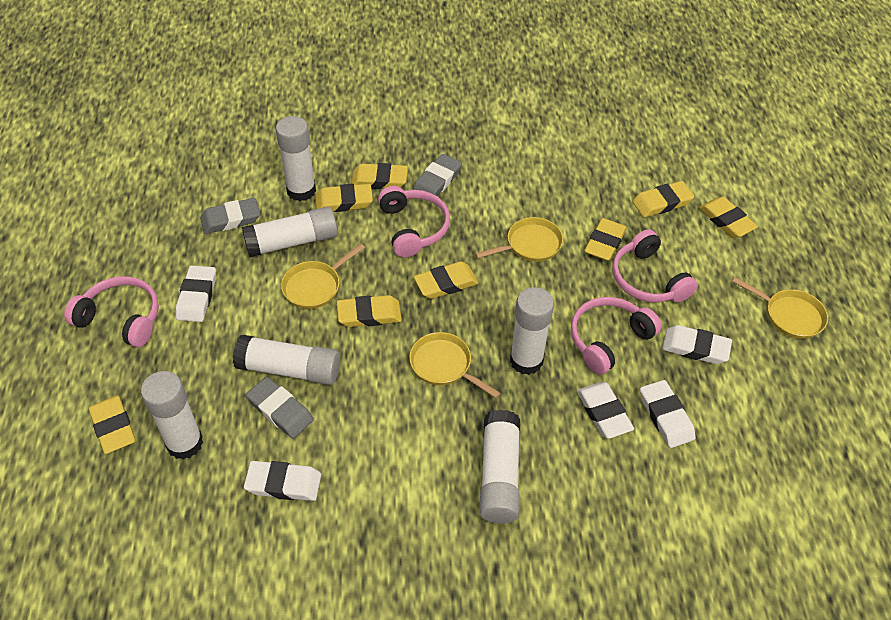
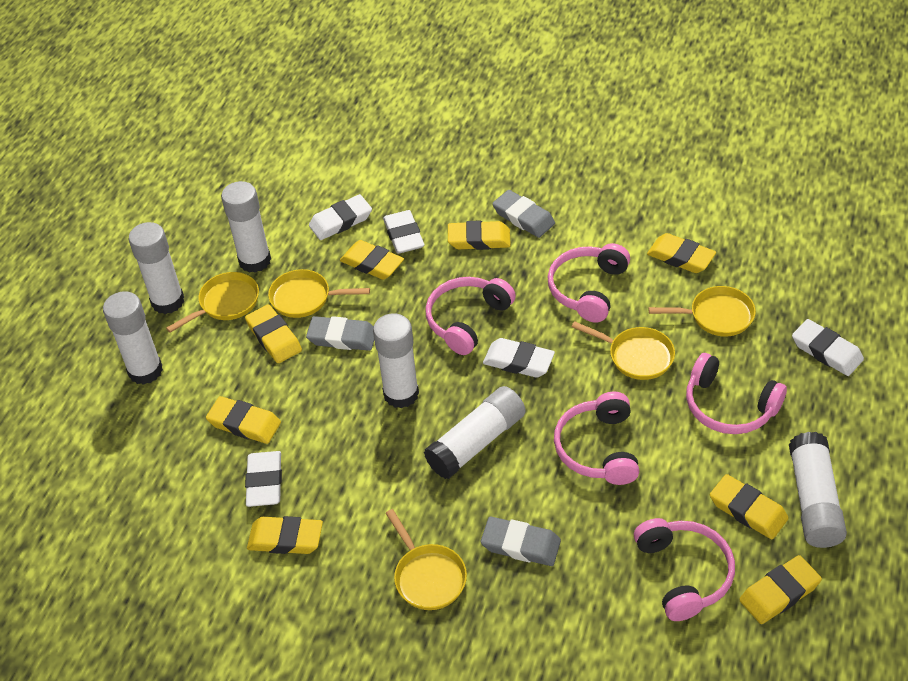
pink headphones: [64,276,159,347] [378,186,450,258] [571,297,662,375] [612,229,698,302] = 4 -> [425,277,516,355] [548,243,630,322] [554,392,639,485] [634,518,735,621] [686,353,787,434] = 5
yellow pan: [281,243,365,309] [409,332,501,398] [475,217,563,262] [732,277,828,339] = 4 -> [166,272,259,333] [268,269,370,318] [386,509,467,610] [571,321,675,380] [648,286,756,336] = 5

